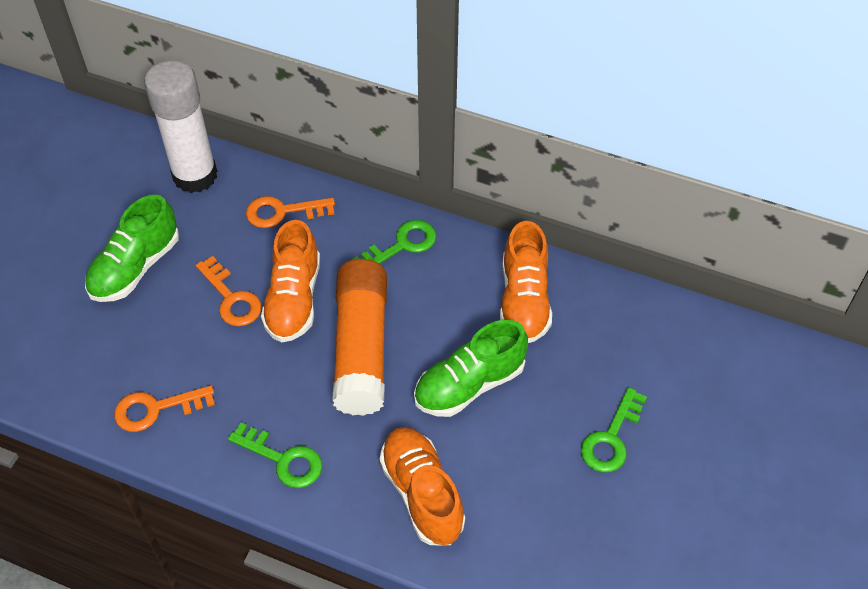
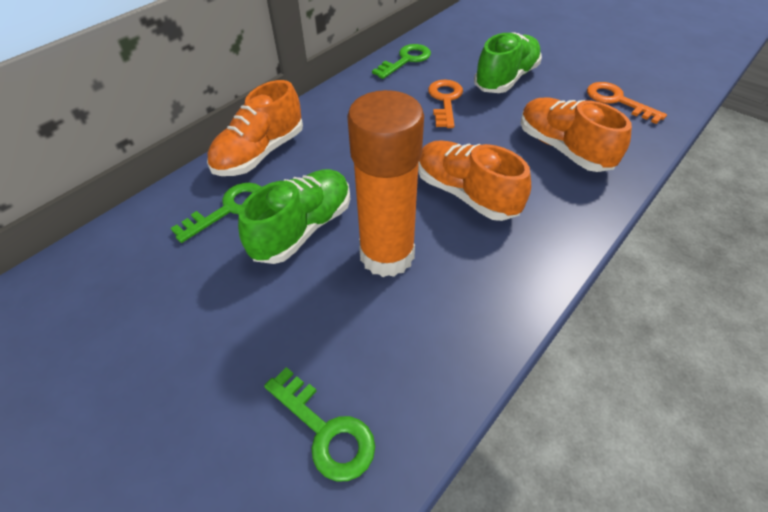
orange key: [114,385,215,432] [196,256,262,326] [246,196,335,228] = 3 -> [428,80,463,128] [587,82,667,124] = 2
white glue stick: [144,60,217,193] = 1 -> none = 0

